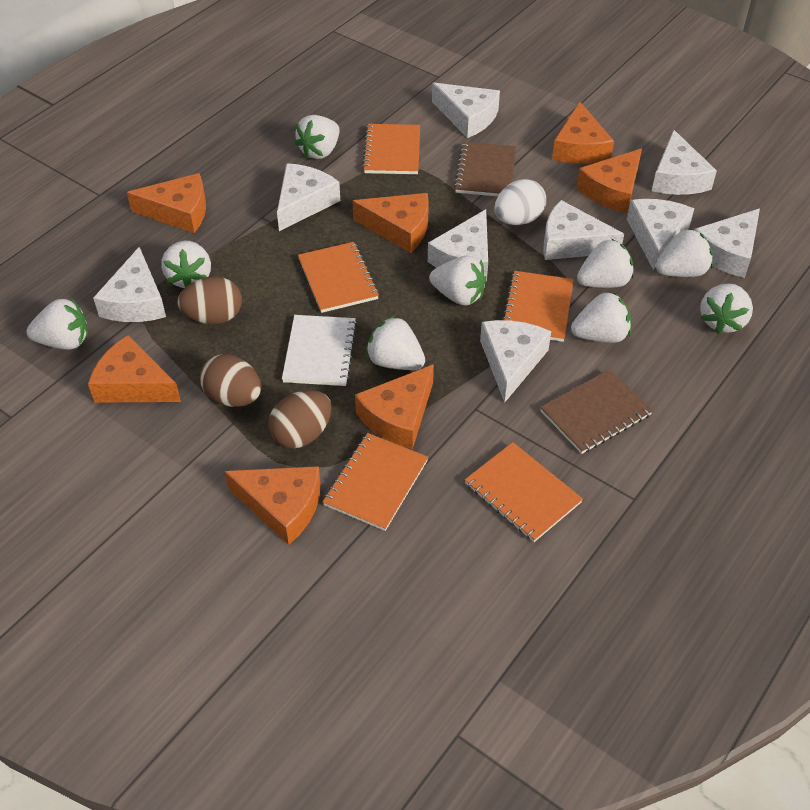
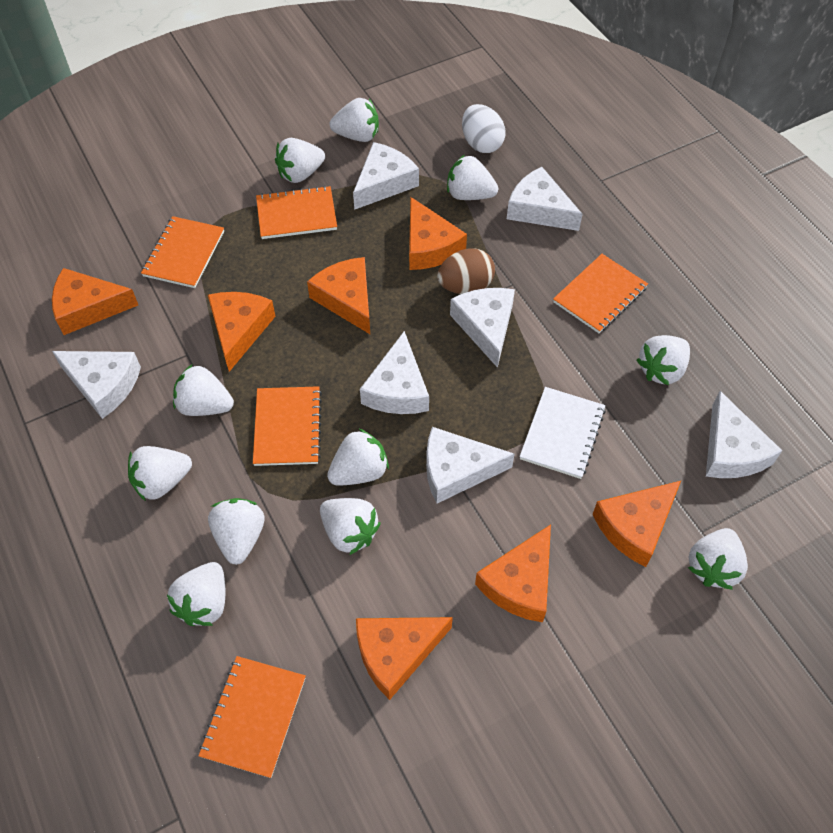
brown egg: [177,276,242,324] [200,354,261,407] [268,390,332,448] = 3 -> [437,248,495,294] = 1
brown notebook: [454,142,516,196] [540,369,653,454] = 2 -> none = 0
white cheese: [93,247,166,322] [277,163,340,231] [428,209,488,281] [432,83,500,138] [480,320,551,403] [543,200,624,260] [627,199,694,270] [652,130,717,195] [694,208,760,278] = 9 -> [52,351,141,419] [353,142,419,210] [360,331,429,414] [426,427,515,503] [450,288,515,368] [507,167,583,231] [706,391,782,478] = 7
white strawberry: [26,299,88,350] [161,241,211,288] [294,115,340,159] [366,316,425,370] [429,256,486,306] [571,292,631,343] [577,239,634,288] [656,228,713,277] [700,283,753,334] = 9 -> [128,446,192,501] [167,562,225,626] [173,364,234,416] [208,498,264,565] [275,138,325,183] [320,498,381,555] [327,429,389,486] [329,98,379,142] [447,155,498,200] [636,335,690,385] [688,528,748,590] = 11

